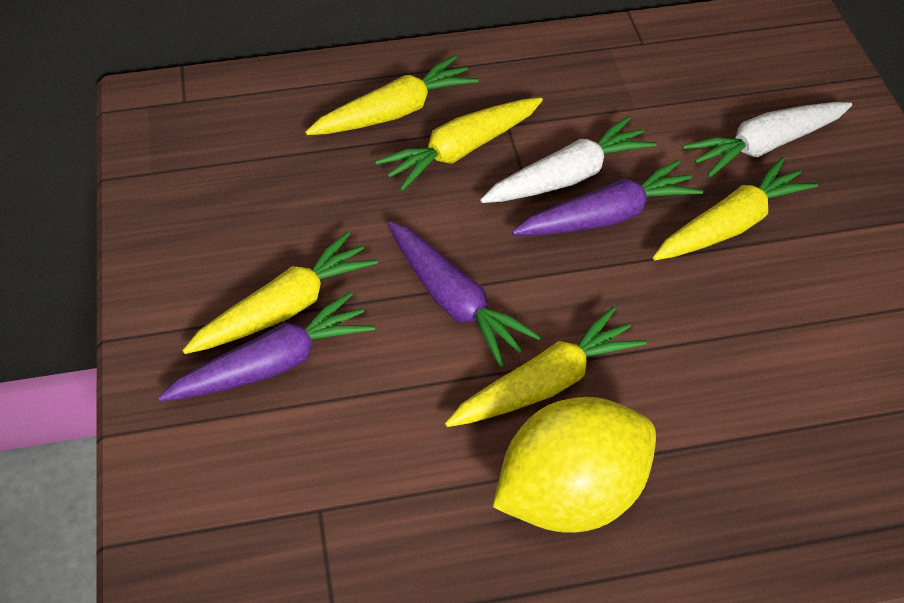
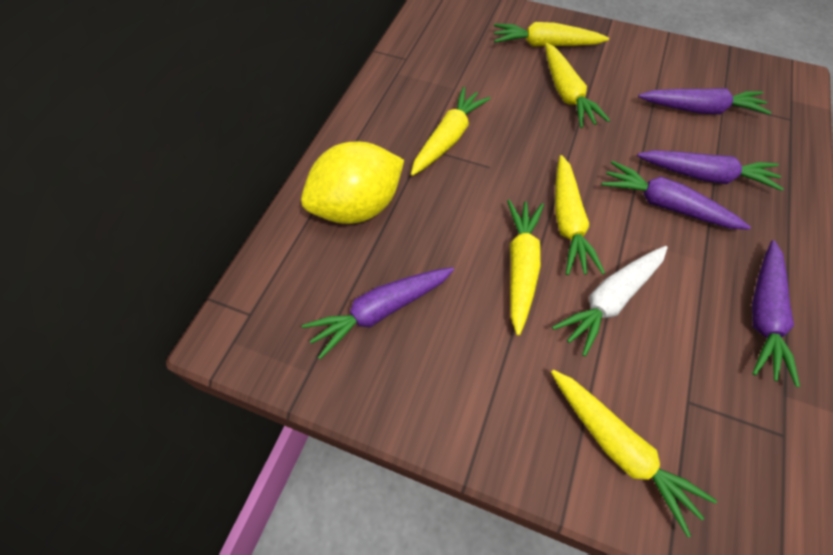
purple carrot: [158,292,375,401] [388,221,541,367] [512,160,703,235] = 3 -> [302,267,454,360] [601,161,751,230] [637,150,784,191] [638,88,771,115] [752,240,800,387] = 5
white carrot: [480,116,657,203] [683,102,852,178] = 2 -> [552,246,668,357] = 1
yellow carrot: [182,232,378,354] [305,55,479,135] [375,97,543,191] [445,307,647,427] [653,157,818,260] = 5 -> [411,87,491,176] [494,22,609,47] [507,200,544,336] [545,43,610,128] [551,370,717,537] [555,155,605,275] = 6

